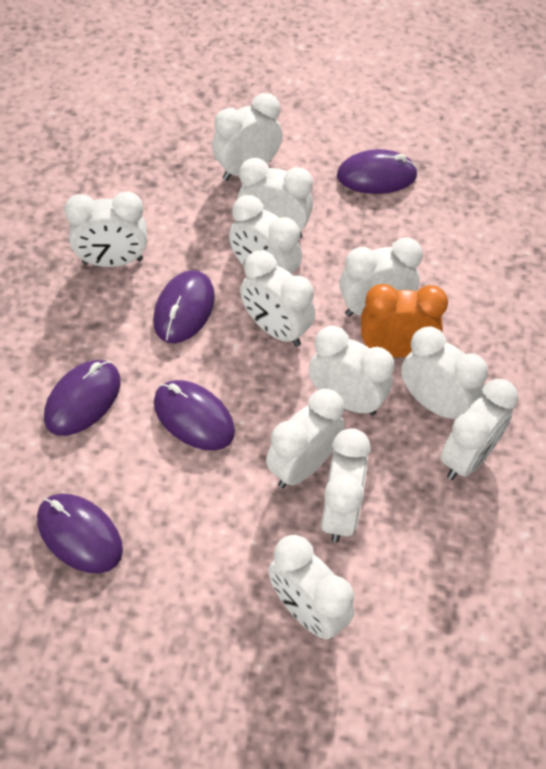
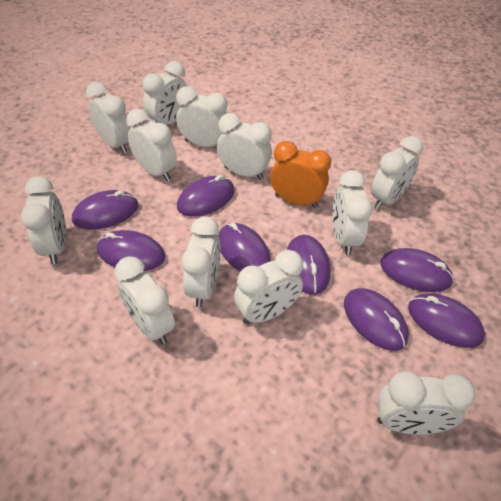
purple mouse: [37,494,123,573] [44,360,121,436] [153,270,215,343] [154,380,235,450] [337,149,418,194] = 5 -> [72,190,139,230] [97,230,165,271] [177,175,235,217] [218,223,271,272] [287,235,331,295] [344,288,409,351] [380,248,454,292] [408,293,485,348] = 8

